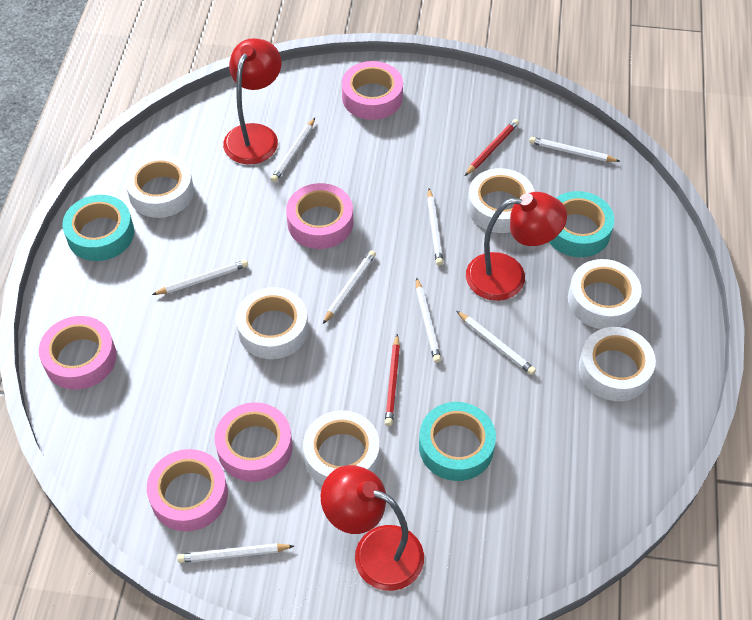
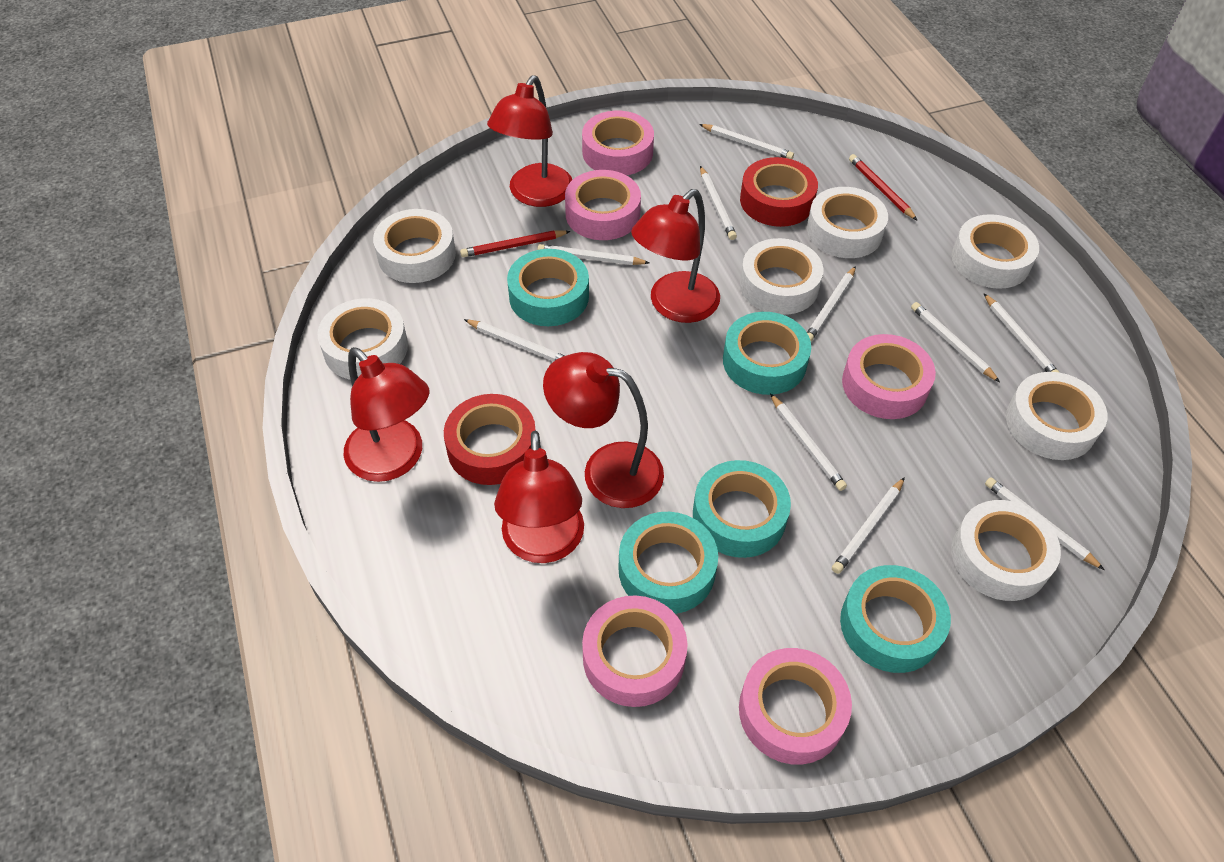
red lamp: [223,38,281,164] [320,465,424,591] [466,192,567,301] = 3 -> [344,347,429,482] [487,75,572,207] [494,431,584,563] [543,352,664,508] [631,189,720,323] = 5
red tape: none = 0 -> [444,394,536,485] [740,157,818,227] = 2
turquoise tape: [62,195,134,261] [419,402,496,481] [549,191,614,257] = 3 -> [507,249,589,326] [618,512,718,614] [693,460,791,558] [723,312,811,395] [840,565,951,673] = 5
white pencil: [152,260,248,295] [177,543,294,563] [271,118,315,182] [323,251,376,324] [416,277,441,363] [427,188,443,266] [456,311,536,375] [529,137,620,162] = 8 -> [464,319,565,361] [537,244,649,265] [699,124,794,159] [700,166,737,240] [770,394,847,491] [807,266,856,341] [832,477,905,574] [911,302,1000,382] [984,293,1060,373] [985,477,1104,570] = 10
white tape: [125,154,194,218] [236,287,308,359] [303,410,380,485] [467,168,535,233] [568,259,642,329] [579,327,656,401] = 6 -> [317,298,408,380] [373,209,456,283] [740,238,824,315] [807,187,888,258] [951,500,1061,601] [952,214,1039,289] [1006,372,1107,460] = 7

